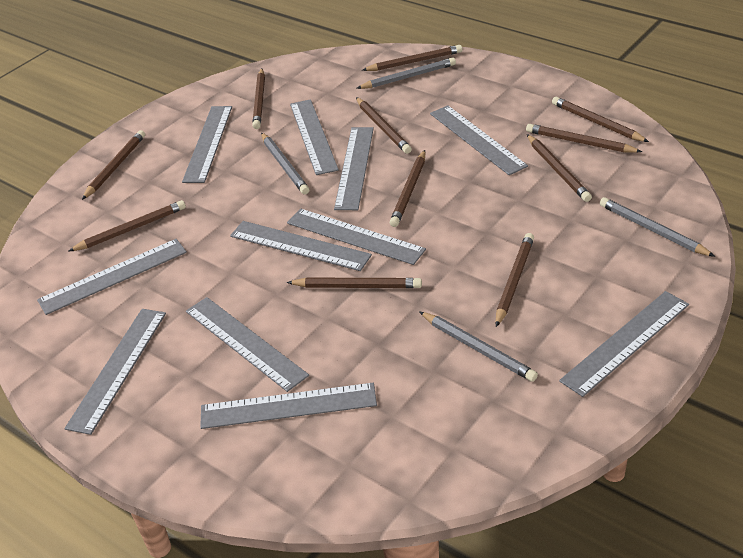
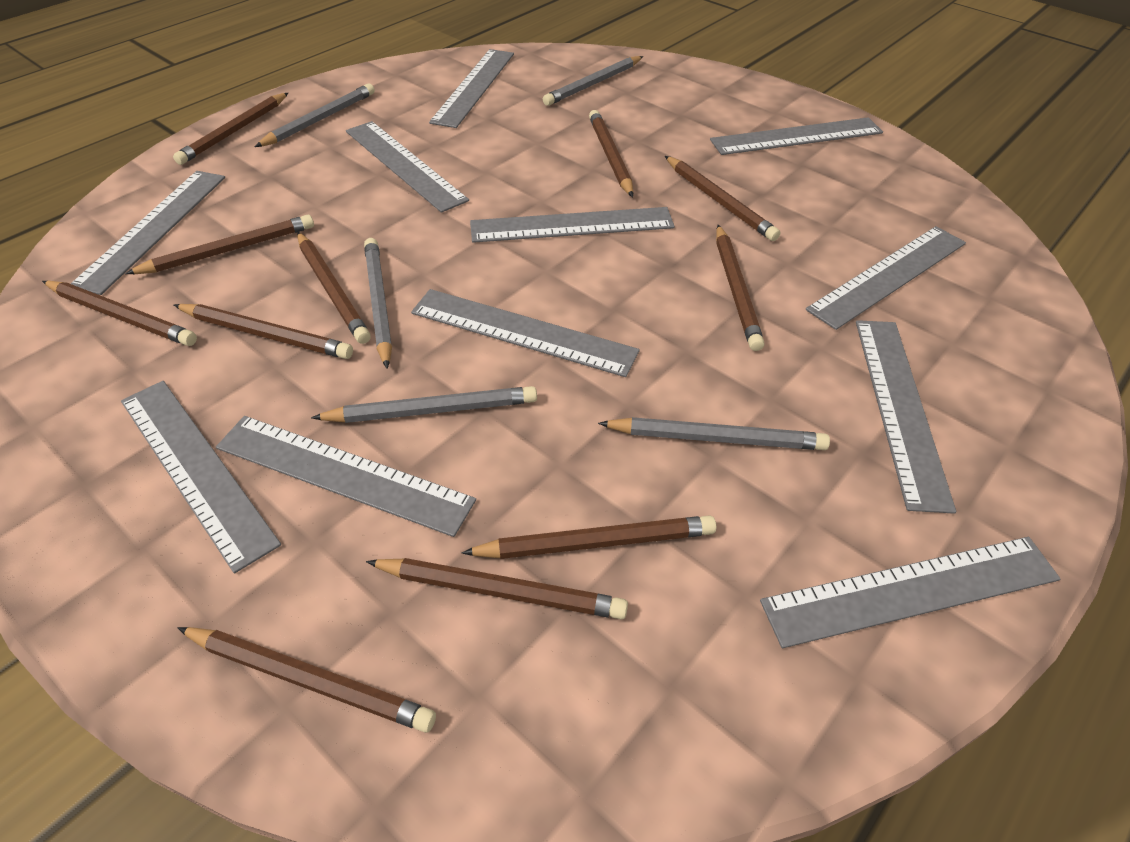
grey pencil: [261,133,309,195] [356,57,456,89] [419,311,538,382] [600,197,715,257] = 4 -> [255,84,375,147] [311,386,537,423] [364,238,392,369] [543,56,643,106] [598,417,830,450] = 5

